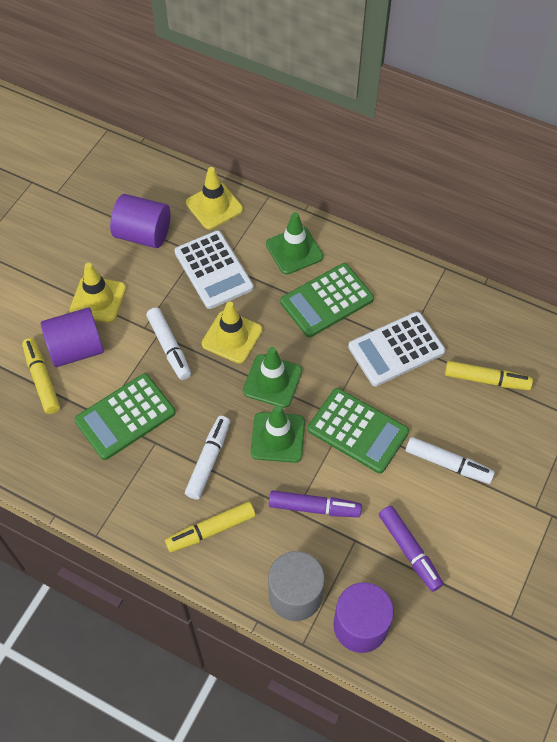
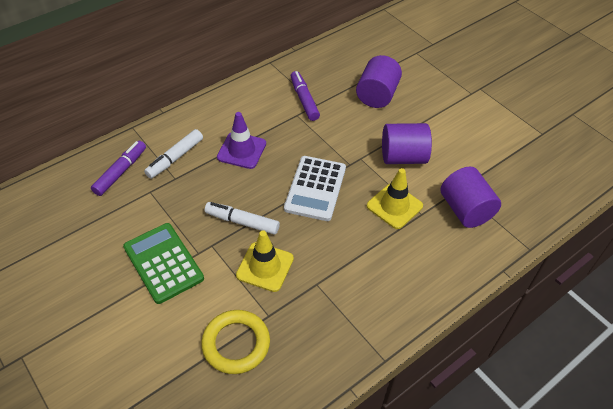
green calculator: [74,374,176,460] [280,263,374,337] [308,388,409,474] = 3 -> [123,223,204,304] = 1
green traffic cone: [243,347,302,408] [250,405,305,463] [266,212,323,274] = 3 -> none = 0
grey cylinder: [268,551,325,621] = 1 -> none = 0
purple traffic cone: none = 0 -> [217,112,266,169] = 1
white calculator: [174,231,254,309] [348,312,446,386] = 2 -> [284,156,346,221] = 1
white marker: [146,307,191,380] [185,416,230,500] [405,437,495,484] = 3 -> [144,129,203,179] [205,202,280,235] = 2
yellow marker: [22,338,60,414] [165,501,256,552] [445,361,533,390] = 3 -> none = 0
yellow ring: none = 0 -> [201,310,270,374] = 1
yellow traffic cone: [69,263,126,323] [186,167,243,230] [202,301,263,364] = 3 -> [236,230,294,292] [367,168,423,229] = 2

